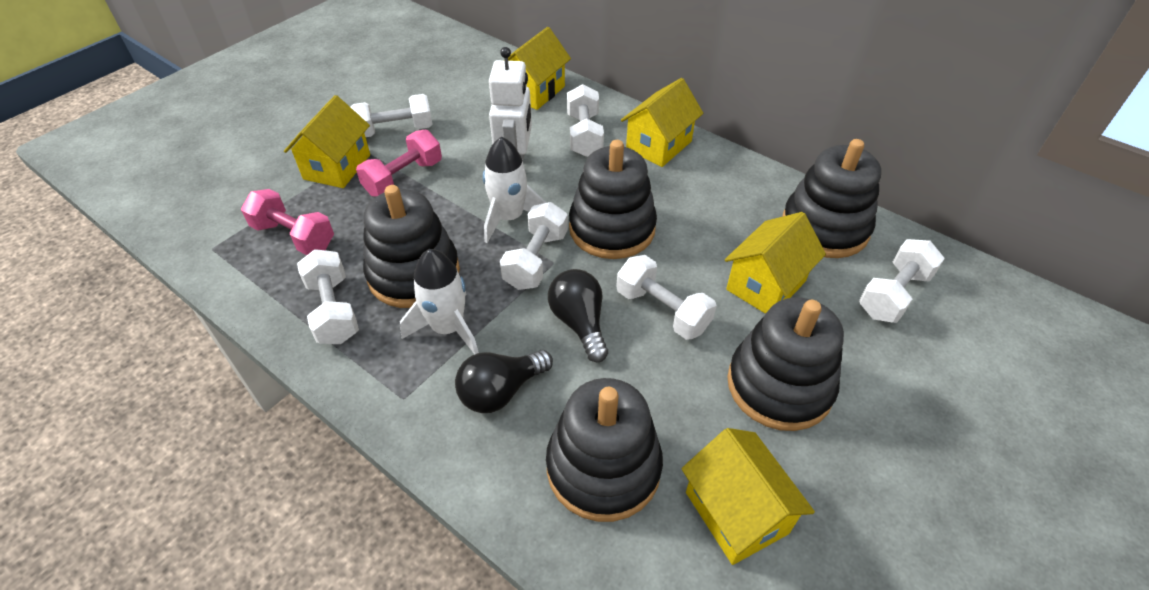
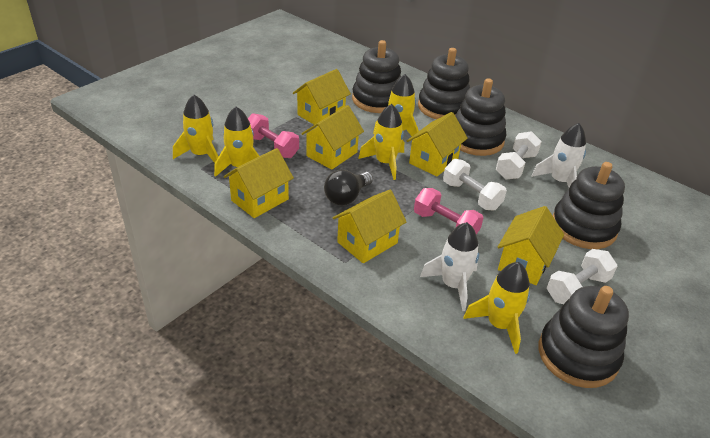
black light bulb: [455,350,553,413] [548,269,608,362] = 2 -> [324,170,373,206] = 1
white dumbbell: [297,249,359,344] [351,94,432,137] [500,202,568,290] [567,84,604,157] [616,255,716,340] [859,239,945,323] = 6 -> [443,159,507,211] [496,131,542,179] [547,249,617,304] = 3
white robot: [489,47,532,161] = 1 -> none = 0
yellow house: [284,95,370,188] [508,27,571,110] [621,78,703,167] [681,428,815,565] [725,212,826,314] = 5 -> [224,148,294,218] [293,69,351,127] [301,105,364,170] [333,190,407,263] [407,112,468,177] [498,206,564,285] = 6
yellow rocket: none = 0 -> [173,95,218,163] [214,107,259,177] [358,104,404,180] [373,74,419,136] [463,262,530,354] = 5

